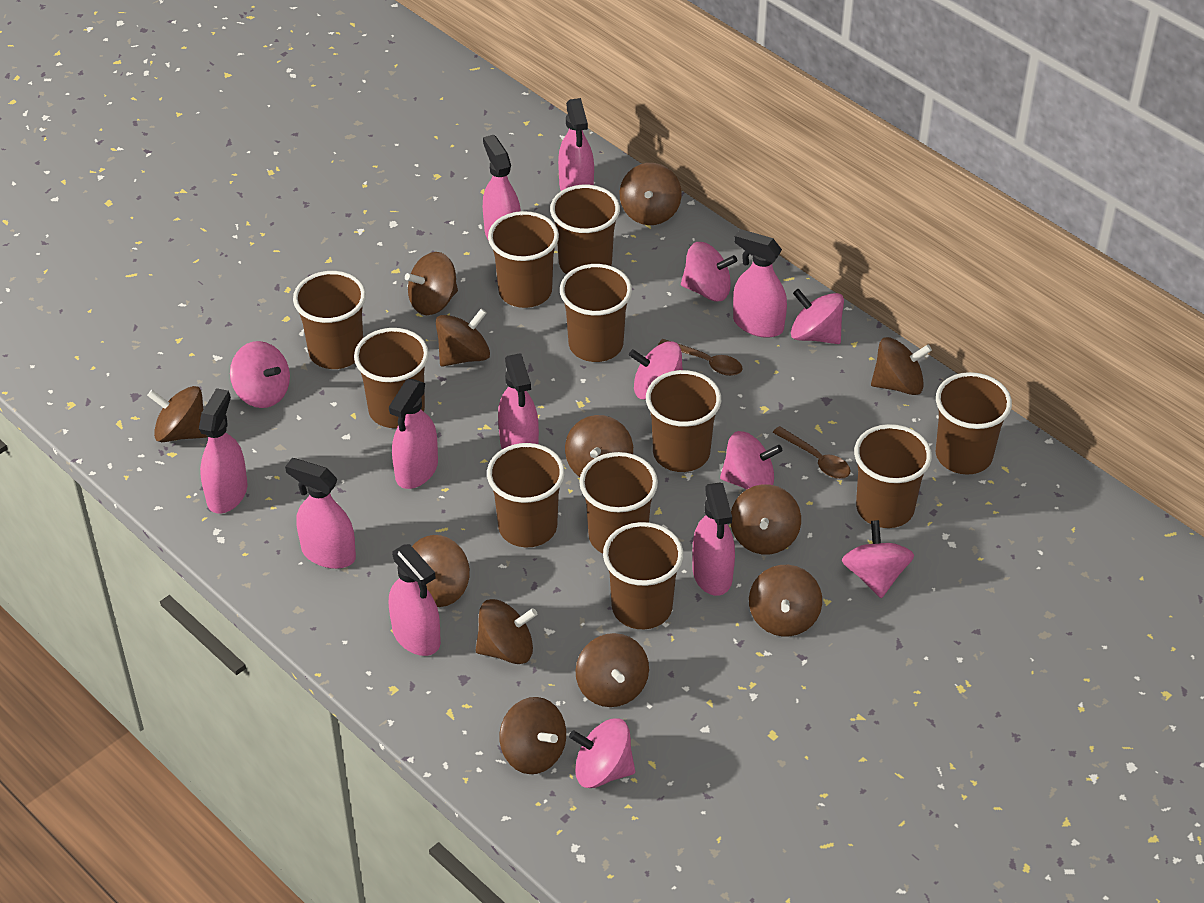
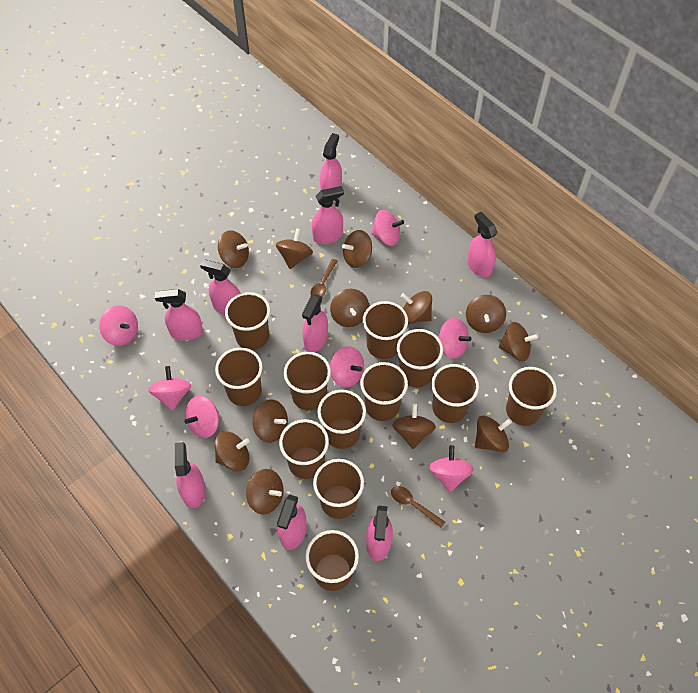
brown cup: [293,271,366,369] [354,328,429,428] [487,443,565,547] [488,211,559,308] [550,185,620,274] [560,264,632,362] [579,452,658,553] [603,522,683,629] [646,370,721,472] [854,424,932,528] [936,372,1012,475] = 11 -> [215,347,263,406] [225,292,270,350] [279,419,329,479] [284,352,331,410] [305,530,359,591] [313,459,364,519] [318,390,366,449] [360,362,408,421] [363,301,408,359] [397,329,443,387] [431,364,479,423] [506,367,557,426] = 12

